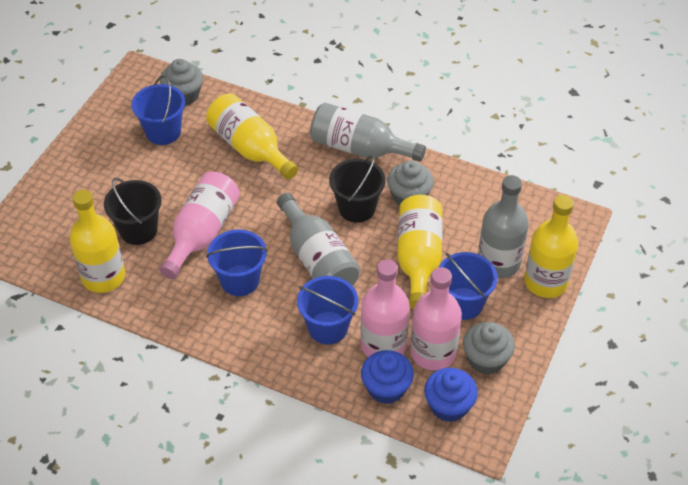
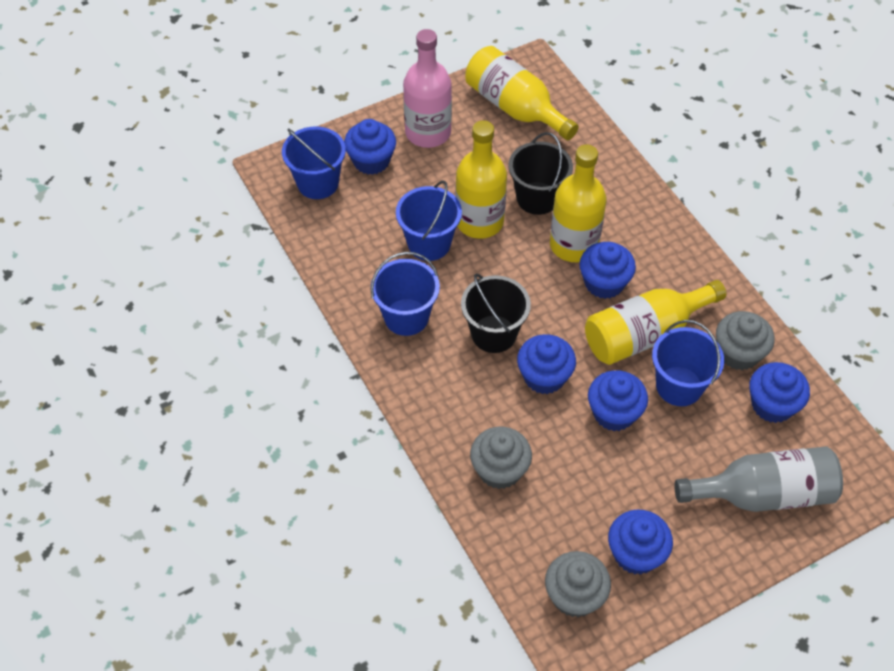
blue cupcake: [361,350,414,404] [424,368,478,422] = 2 -> [344,119,396,175] [517,334,576,394] [580,242,636,299] [588,370,648,431] [608,510,673,575] [750,362,810,423] = 6
grey bottle: [277,193,360,286] [310,103,426,162] [478,175,529,278] = 3 -> [674,446,843,512] = 1
pink bottle: [160,172,240,279] [360,259,410,357] [410,267,462,370] = 3 -> [403,29,452,148] = 1

